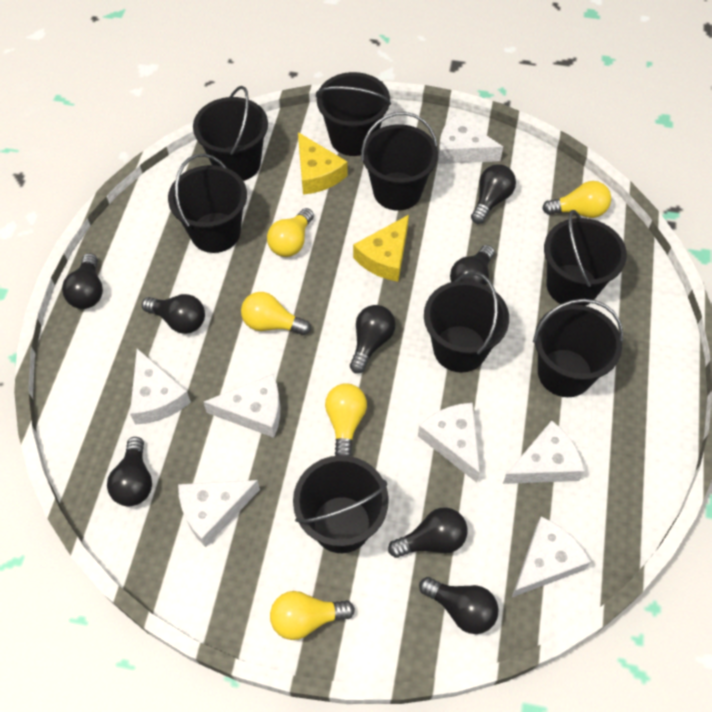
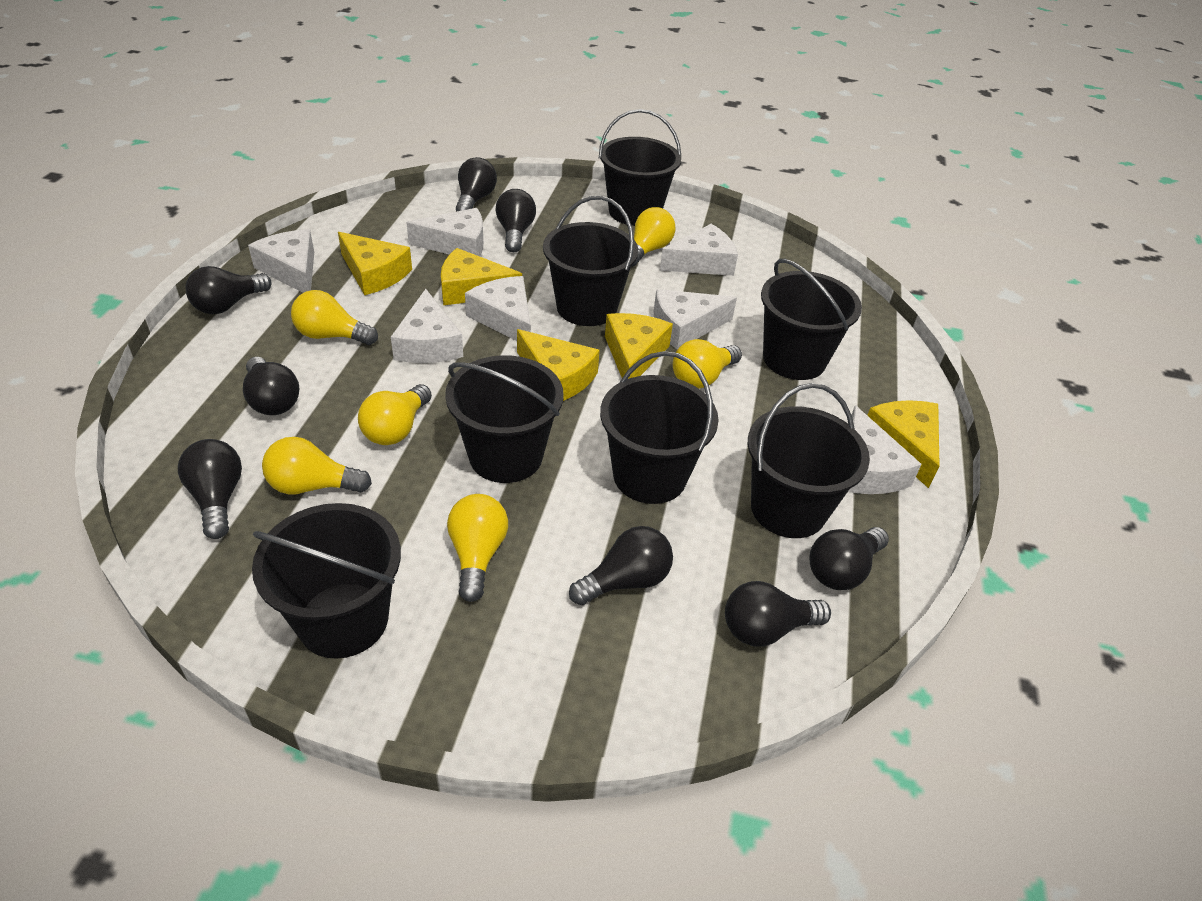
black bucket: [168,154,247,253] [193,86,268,181] [293,455,389,553] [316,72,391,156] [361,112,438,211] [424,272,509,373] [533,299,623,397] [544,210,627,306] = 8 -> [252,503,401,659] [445,355,564,483] [543,196,638,326] [599,109,681,226] [600,351,719,504] [748,383,870,538] [761,259,862,380] = 7
yellow cheese: [298,132,348,195] [353,215,409,282] = 2 -> [338,232,412,295] [441,248,522,305] [517,329,600,401] [605,313,673,379] [867,400,940,488] = 5
yellow light bulb: [241,292,311,335] [267,208,314,257] [270,591,355,640] [325,383,367,456] [542,181,611,218] = 5 -> [262,437,372,494] [291,290,378,345] [358,384,432,445] [447,494,508,602] [631,207,676,267] [673,339,742,389] = 6

